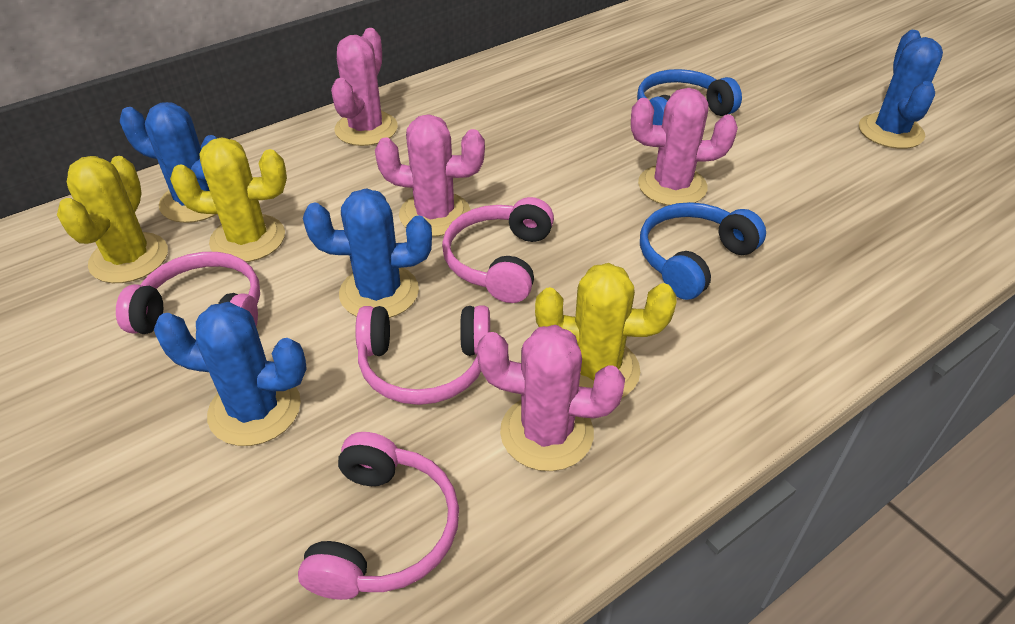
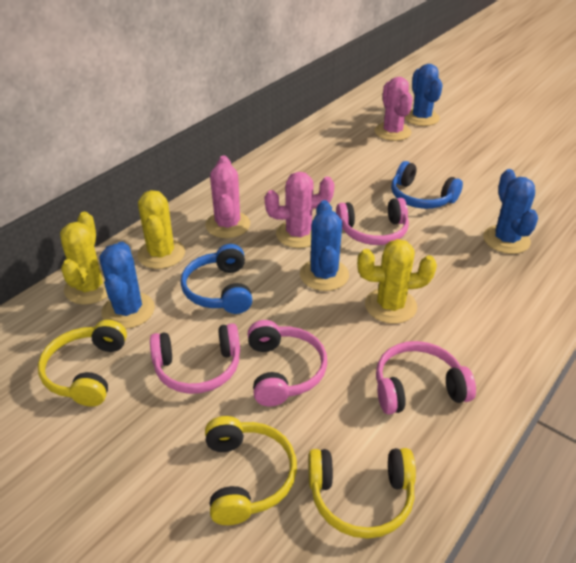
pink cactus: [331,28,398,146] [375,114,485,236] [477,325,625,471] [631,88,738,206] = 4 -> [205,156,250,238] [265,172,334,248] [375,77,413,141] = 3
yellow headphones: none = 0 -> [38,320,127,407] [205,416,297,525] [308,448,416,539] = 3

